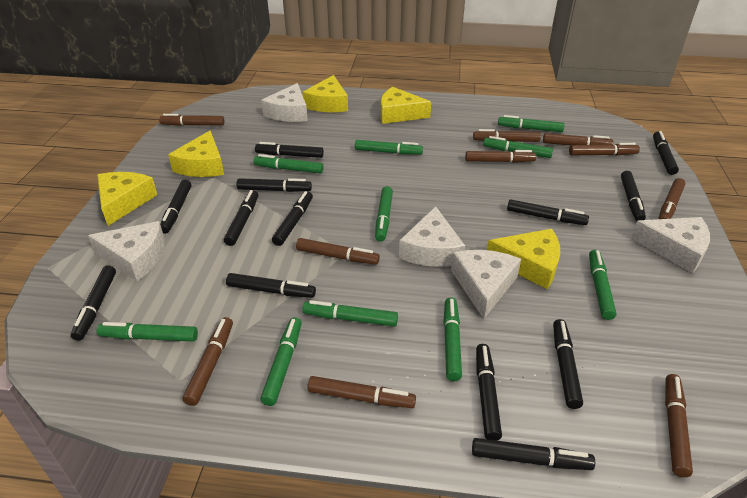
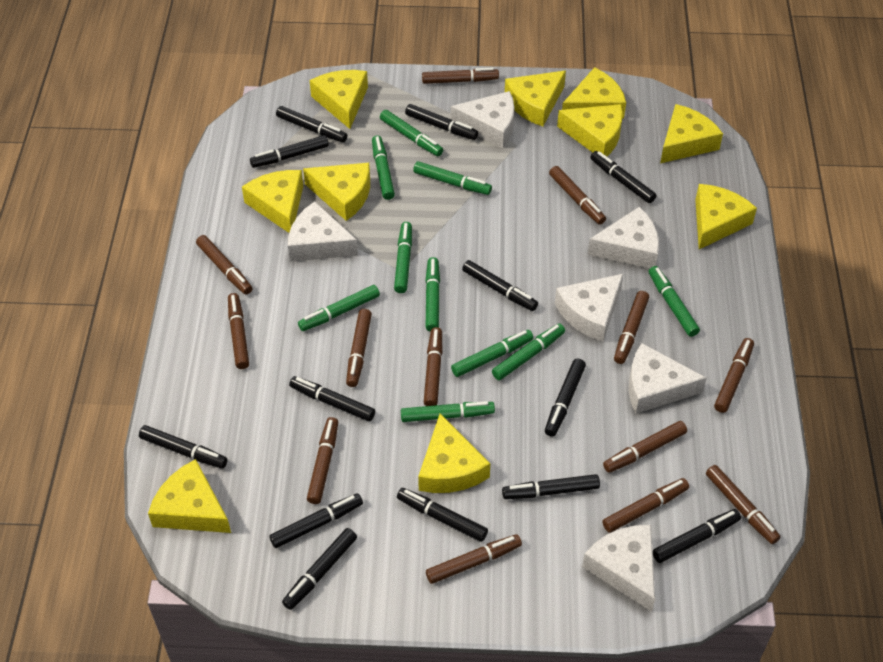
brown marker: [159,114,224,126] [183,317,233,406] [296,238,380,265] [307,376,416,408] [465,150,536,163] [473,129,541,142] [543,133,613,145] [569,143,640,156] [658,178,685,219] [665,374,693,477] = 10 -> [196,235,252,294] [228,293,249,369] [307,417,338,504] [346,309,372,387] [422,67,499,84] [424,327,442,406] [426,534,522,584] [549,166,606,225] [602,478,689,533] [603,421,687,473] [614,291,649,364] [706,465,781,544] [714,338,754,413] = 13
white cheese: [88,221,165,281] [261,83,308,122] [399,206,465,267] [451,250,521,319] [631,217,710,273] = 5 -> [288,201,358,262] [451,91,514,148] [555,274,623,342] [582,525,655,612] [587,207,659,268] [629,343,707,414] = 6
yellow cheese: [97,172,157,226] [168,130,224,177] [302,75,348,112] [381,87,431,124] [487,229,560,289] = 5 -> [148,459,231,533] [242,170,303,233] [303,163,370,221] [310,70,368,129] [418,414,490,493] [505,71,566,126] [557,104,623,156] [562,67,626,119] [660,104,723,163] [695,184,757,249] = 10

